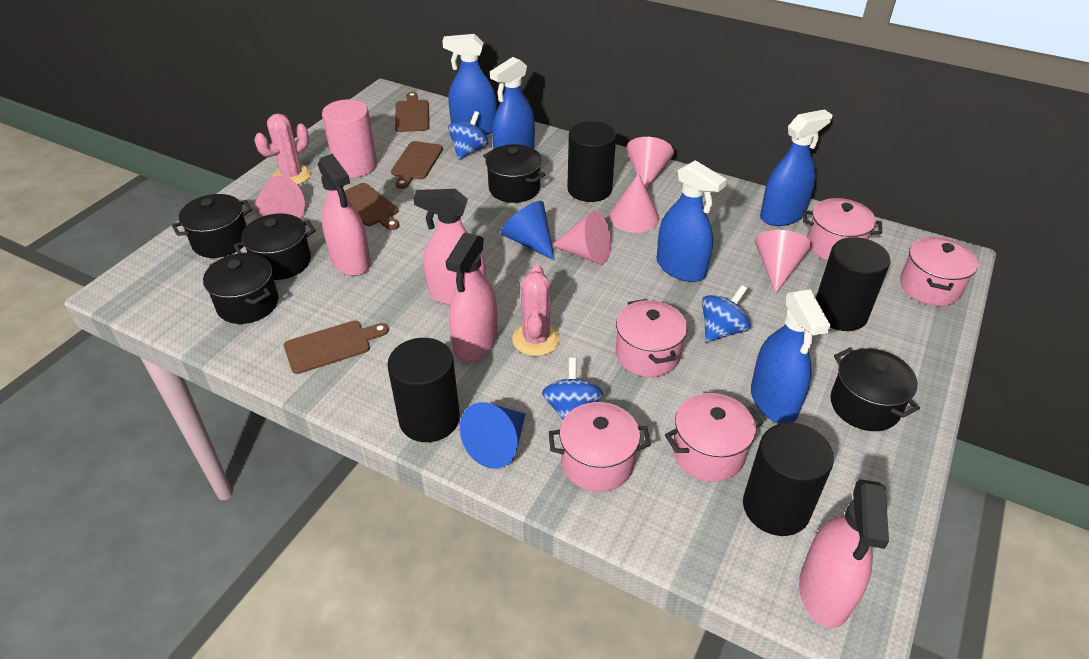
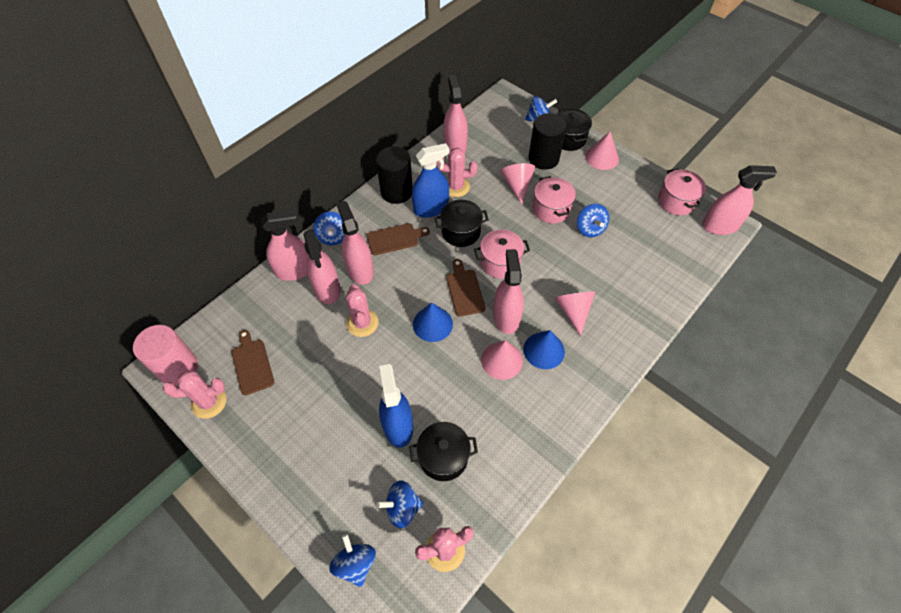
black cylinder: [387,338,460,442] [567,121,616,202] [743,423,834,536] [816,237,890,331] = 4 -> [376,146,413,204] [528,113,567,170] = 2
black pot: [172,194,252,258] [203,253,278,324] [234,213,316,280] [483,144,545,203] [830,348,920,431] = 5 -> [409,422,478,481] [434,200,489,247] [556,108,592,151] = 3
blue spinning top: [448,111,488,160] [542,358,603,420] [702,285,751,342] = 3 -> [313,211,345,245] [329,534,376,587] [376,480,424,528] [525,96,557,122] [577,203,609,237] = 5
blue spray bottle: [442,34,497,135] [490,57,535,149] [657,160,727,282] [751,289,830,424] [760,109,832,226] = 5 -> [379,364,413,448] [412,143,449,218] = 2
brown cutting board: [284,321,389,374] [344,183,399,230] [391,141,443,189] [395,92,429,132] = 4 -> [232,330,274,395] [367,223,430,255] [446,259,486,317] = 3
pink cactus: [254,113,311,185] [512,265,560,356] = 2 -> [163,370,227,419] [346,284,379,337] [415,526,474,572] [436,148,478,197] = 4
pink cone: [252,175,305,219] [552,210,611,265] [609,173,659,233] [626,137,674,190] [755,230,812,294] = 5 -> [481,340,523,380] [500,163,535,204] [555,292,595,336] [585,132,619,170] = 4
pink pot: [549,402,651,492] [616,299,687,377] [665,393,763,482] [803,198,882,260] [900,237,978,306] = 5 -> [474,230,530,279] [533,176,576,224] [658,168,706,215] = 3
pink spray bottle: [318,154,371,276] [413,189,486,305] [446,232,498,362] [799,479,889,628] = 4 -> [261,209,309,281] [303,229,340,304] [336,201,374,285] [444,75,468,153] [493,249,524,334] [702,165,777,235] = 6

